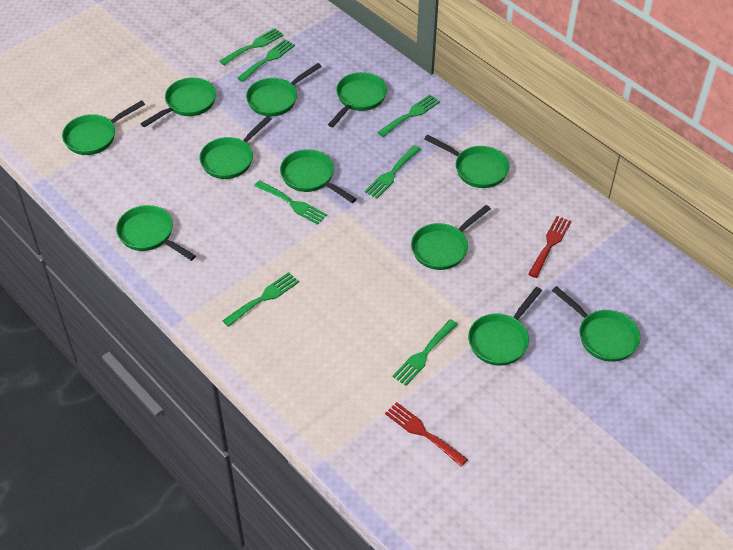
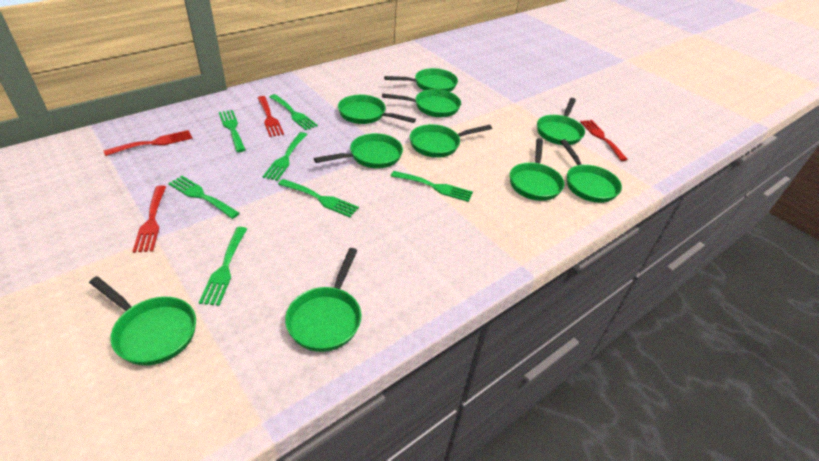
green pan: [62,100,145,155] [116,205,196,261] [140,78,216,127] [199,116,272,179] [246,63,322,116] [280,149,356,203] [328,72,387,127] [411,205,491,270] [424,135,509,188] [468,287,542,366] [552,286,640,362] = 11 -> [89,276,196,366] [285,248,361,352] [314,133,403,168] [338,95,416,124] [382,89,461,117] [384,68,458,92] [410,124,492,158] [510,138,564,201] [537,98,585,145] [560,139,622,203] = 10
red fork: [385,402,468,467] [528,216,571,278] = 2 -> [103,130,193,156] [132,185,166,253] [258,96,284,137] [580,120,628,161] = 4

